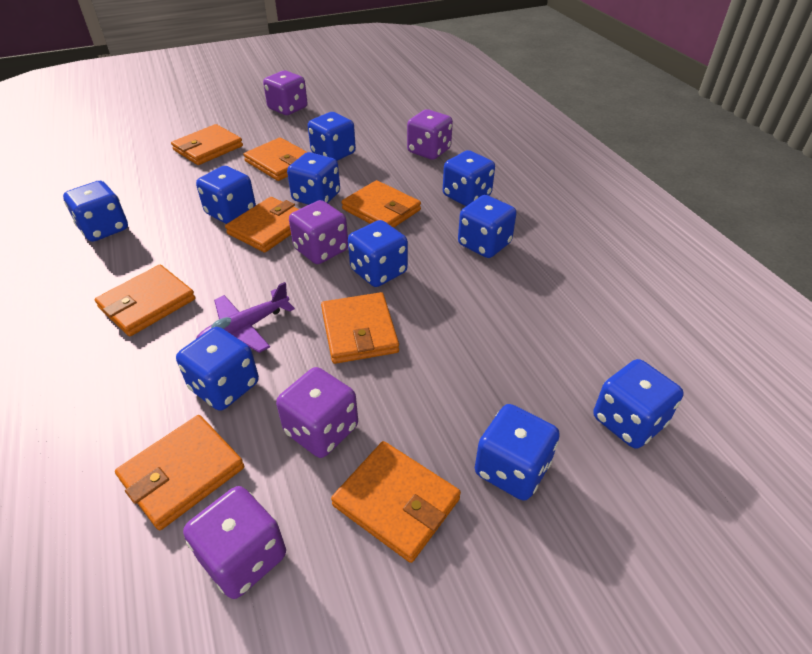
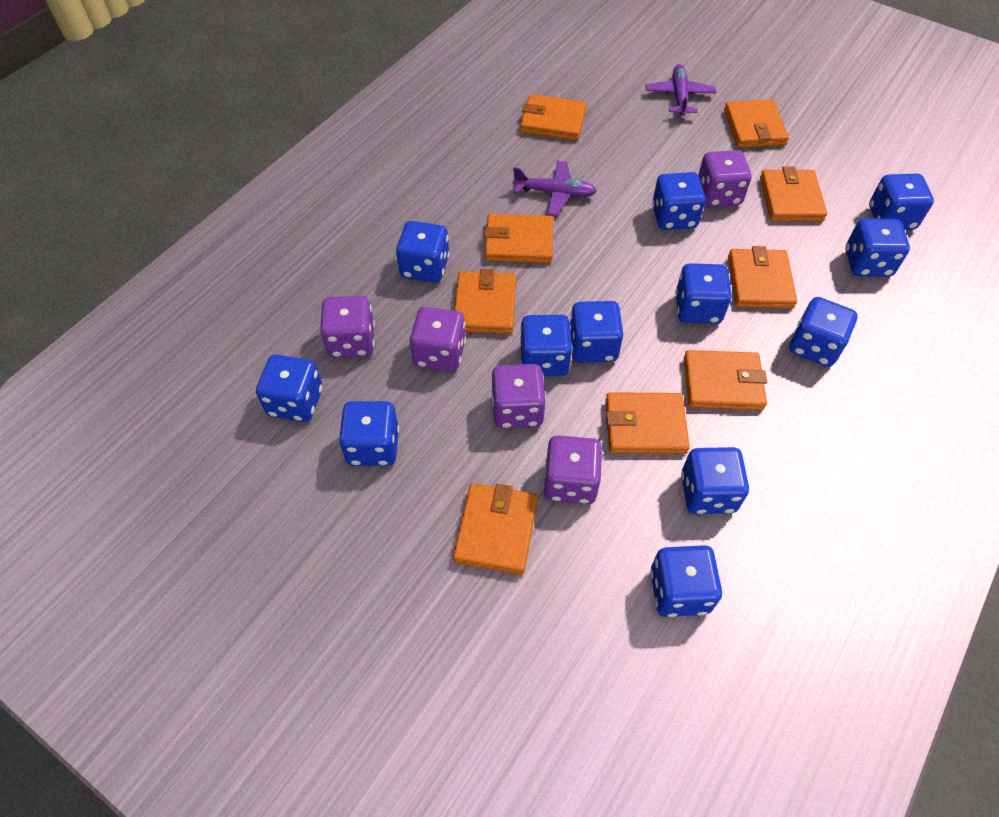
blue dice: [63,181,128,242] [176,327,259,411] [196,166,256,224] [287,152,340,205] [308,112,356,161] [348,220,408,287] [443,150,495,206] [458,195,517,258] [475,404,560,501] [593,359,684,449] = 10 -> [256,355,323,422] [339,401,399,466] [396,221,450,283] [520,315,572,376] [570,301,623,363] [650,545,722,617] [652,172,706,230] [675,263,732,324] [681,447,749,514] [789,297,857,367] [845,218,910,277] [869,174,934,230] = 12
orange wallet: [95,265,195,336] [115,415,244,530] [171,124,243,165] [225,197,299,253] [244,138,307,181] [321,292,399,364] [331,441,461,563] [342,180,421,228] = 8 -> [453,483,538,575] [454,269,516,334] [484,214,553,263] [520,94,587,141] [606,392,690,454] [684,350,767,410] [724,99,789,148] [728,246,797,309] [760,166,827,221] = 9
purple plane: [196,282,295,353] = 1 -> [513,161,597,216] [645,64,716,116] = 2

